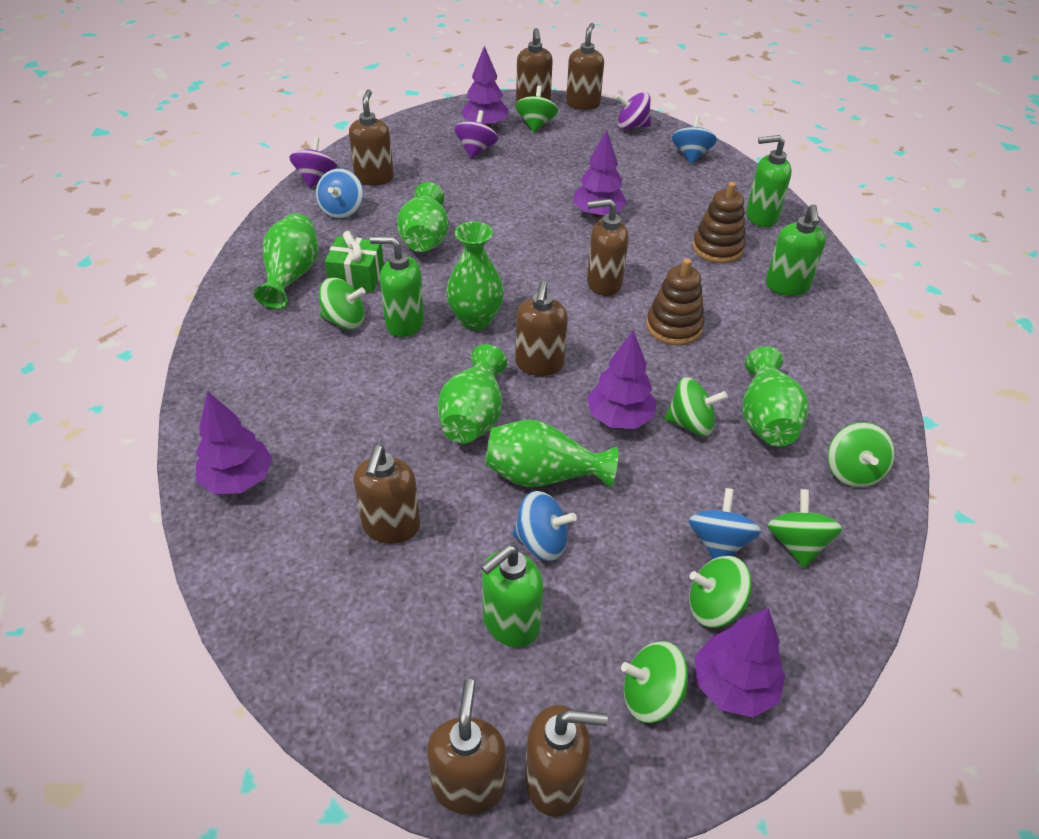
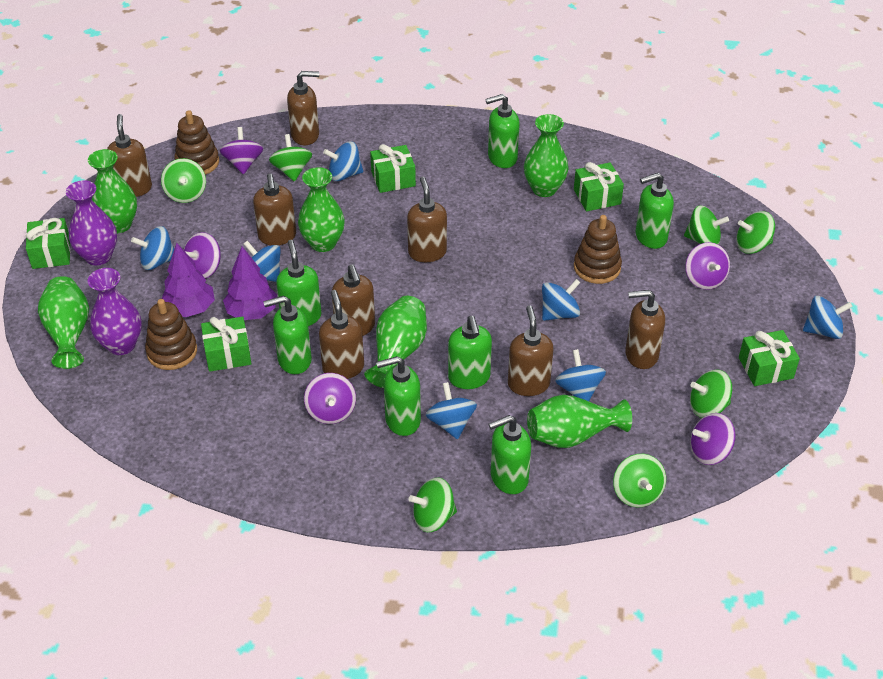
blue spinning top: [316,168,363,219] [512,491,577,561] [672,115,717,164] [689,488,761,559] = 4 -> [131,226,174,270] [244,241,281,282] [323,141,363,181] [426,382,477,439] [542,279,580,321] [555,349,606,401] [803,296,853,339] = 7
brown stacking toy: [646,258,704,345] [692,182,746,263] = 2 -> [145,299,197,370] [174,110,219,175] [574,215,622,284] = 3
green gift: [325,231,384,292] = 1 -> [26,218,71,269] [201,317,252,372] [370,144,416,193] [574,162,624,212] [739,330,800,386] = 5
green soap dispenser: [370,236,424,337] [481,545,543,647] [746,135,792,227] [766,204,826,296] = 4 -> [263,296,312,374] [276,240,321,326] [376,356,421,436] [448,316,492,389] [485,94,520,168] [488,415,531,494] [635,173,674,249] = 7
purple spinning top: [289,137,337,188] [454,110,498,159] [616,92,651,129] = 3 -> [184,232,221,278] [220,127,263,174] [304,373,356,424] [686,242,730,290] [690,413,735,465] = 5
purple tree: [196,391,273,494] [461,46,508,127] [573,130,627,218] [587,330,657,429] [695,608,785,717] = 5 -> [162,243,215,317] [223,246,277,320] = 2
purple vase: none = 0 -> [66,180,117,266] [88,268,142,355] = 2

